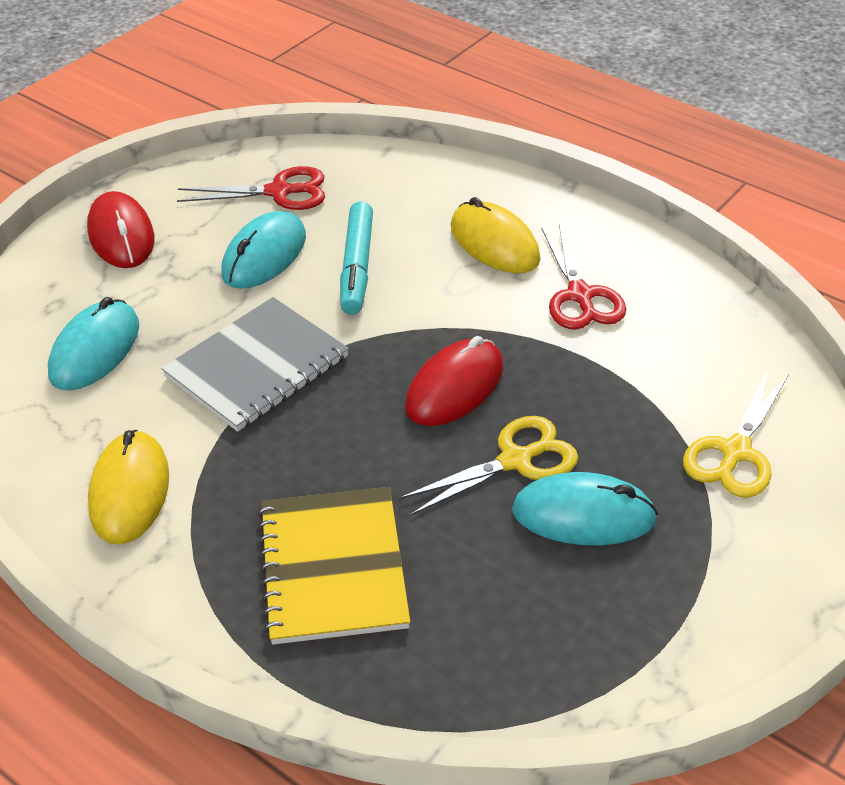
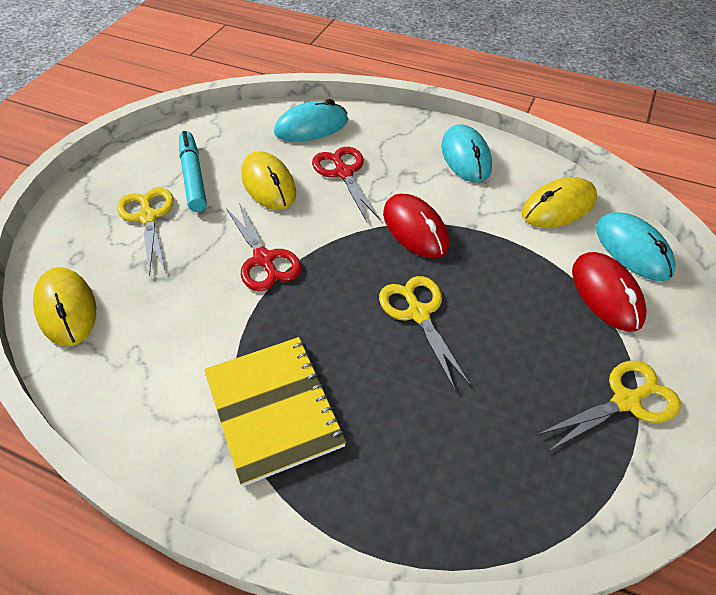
grey notebook: [161,297,349,432] = 1 -> none = 0
yellow mouse: [88,430,169,545] [451,197,540,273] = 2 -> [33,267,96,347] [241,151,296,210] [522,177,597,228] = 3
yellow scissors: [399,416,578,516] [683,371,788,498] = 2 -> [117,188,174,276] [379,276,471,390] [537,361,681,452] = 3

